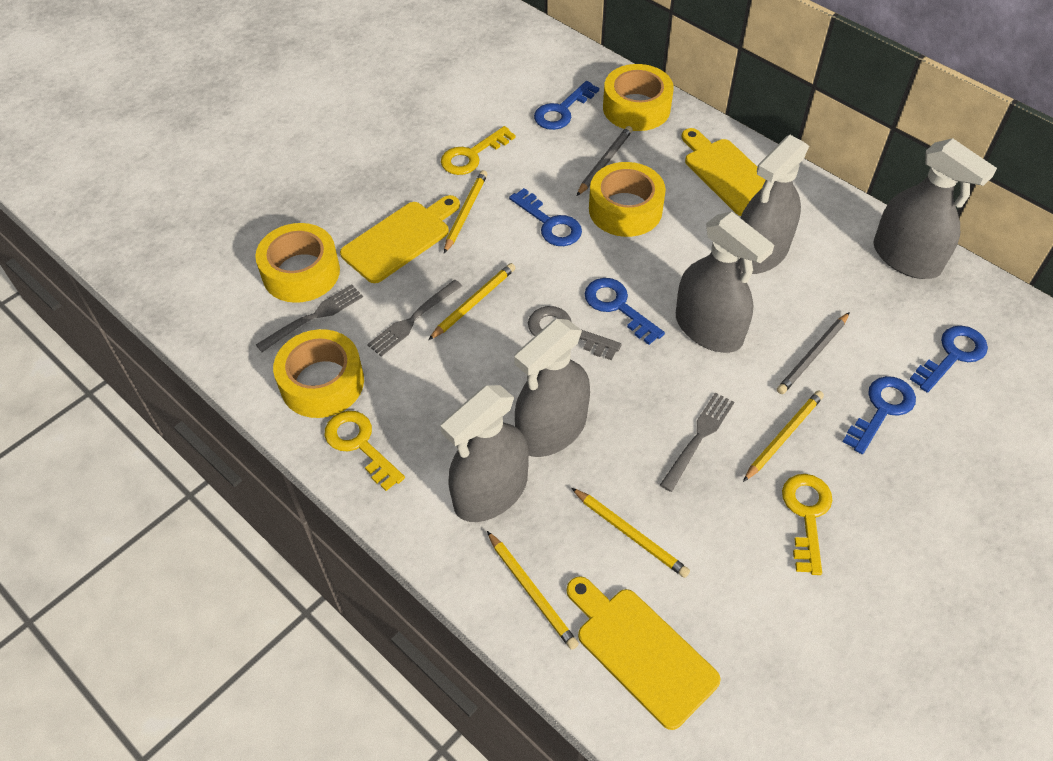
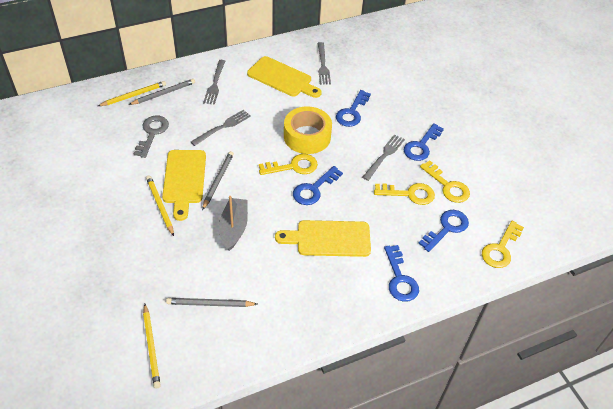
grey boat: none = 0 -> [219,196,248,251] = 1
grey fork: [256,285,363,352] [367,280,462,356] [660,393,734,492] = 3 -> [191,110,251,146] [203,60,225,105] [318,42,331,85] [362,134,405,181] = 4
grey pencil: [577,126,633,196] [777,312,850,394] = 2 -> [129,79,195,105] [166,298,258,307] [202,151,234,210] = 3
grey spray bottle: [440,385,529,522] [514,319,590,457] [676,212,774,353] [739,135,809,274] [873,138,997,279] = 5 -> none = 0
yellow key: [325,411,405,491] [441,126,516,175] [782,474,833,575] = 3 -> [259,154,318,175] [374,183,435,205] [420,160,470,203] [482,221,524,268] = 4
yellow pencil: [428,263,515,340] [444,170,487,253] [487,531,579,650] [572,488,690,578] [743,391,824,482] = 5 -> [98,81,166,106] [143,304,161,389] [146,176,174,236] = 3
yellow tape: [255,223,340,303] [273,329,364,418] [589,162,666,237] [603,64,674,131] = 4 -> [284,106,332,154] = 1

